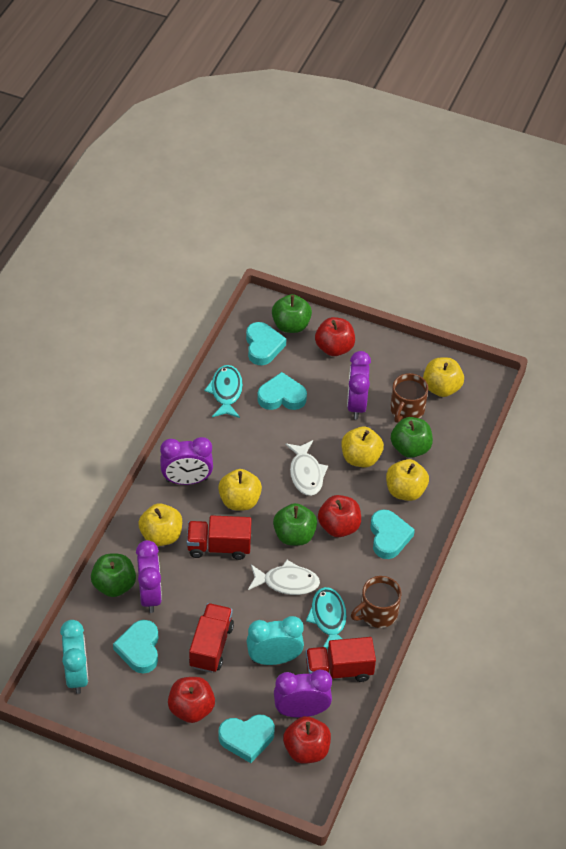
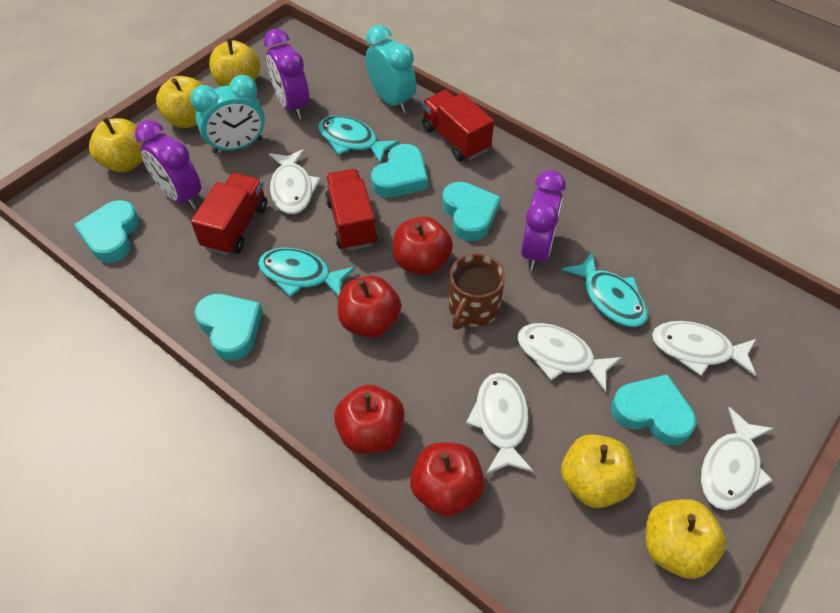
brown mug: [351,576,401,628] [390,373,428,423] = 2 -> [448,253,505,330] = 1
green apple: [91,554,136,597] [272,294,312,333] [273,503,317,546] [391,417,433,458] = 4 -> none = 0
purple clock: [136,540,162,613] [160,437,213,485] [274,670,332,718] [347,351,371,419] = 4 -> [135,120,201,209] [264,29,309,119] [521,170,566,271] = 3
turquoise fish: [204,365,243,418] [306,587,347,649] = 2 -> [258,248,355,297] [318,116,400,164] [562,251,648,327] = 3
white fish: [248,560,320,595] [285,440,328,496] = 2 -> [269,149,321,214] [466,373,534,474] [517,323,622,392] [652,321,756,376] [701,407,774,510] = 5

